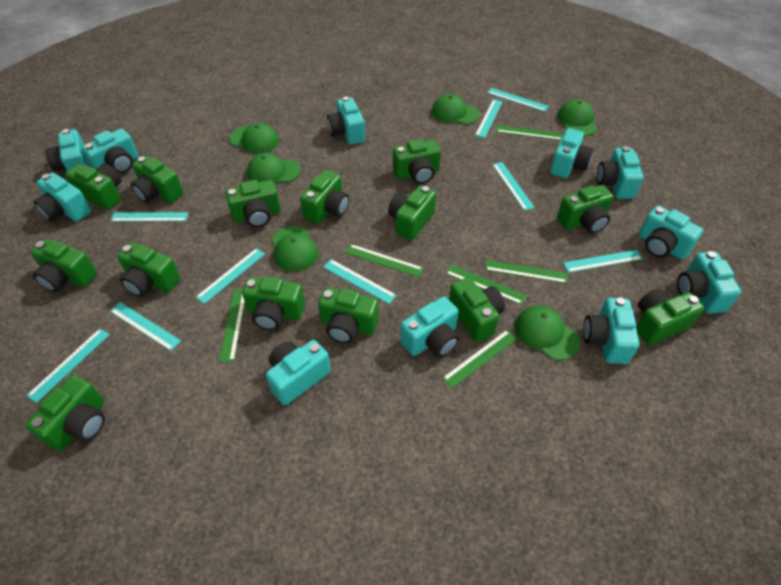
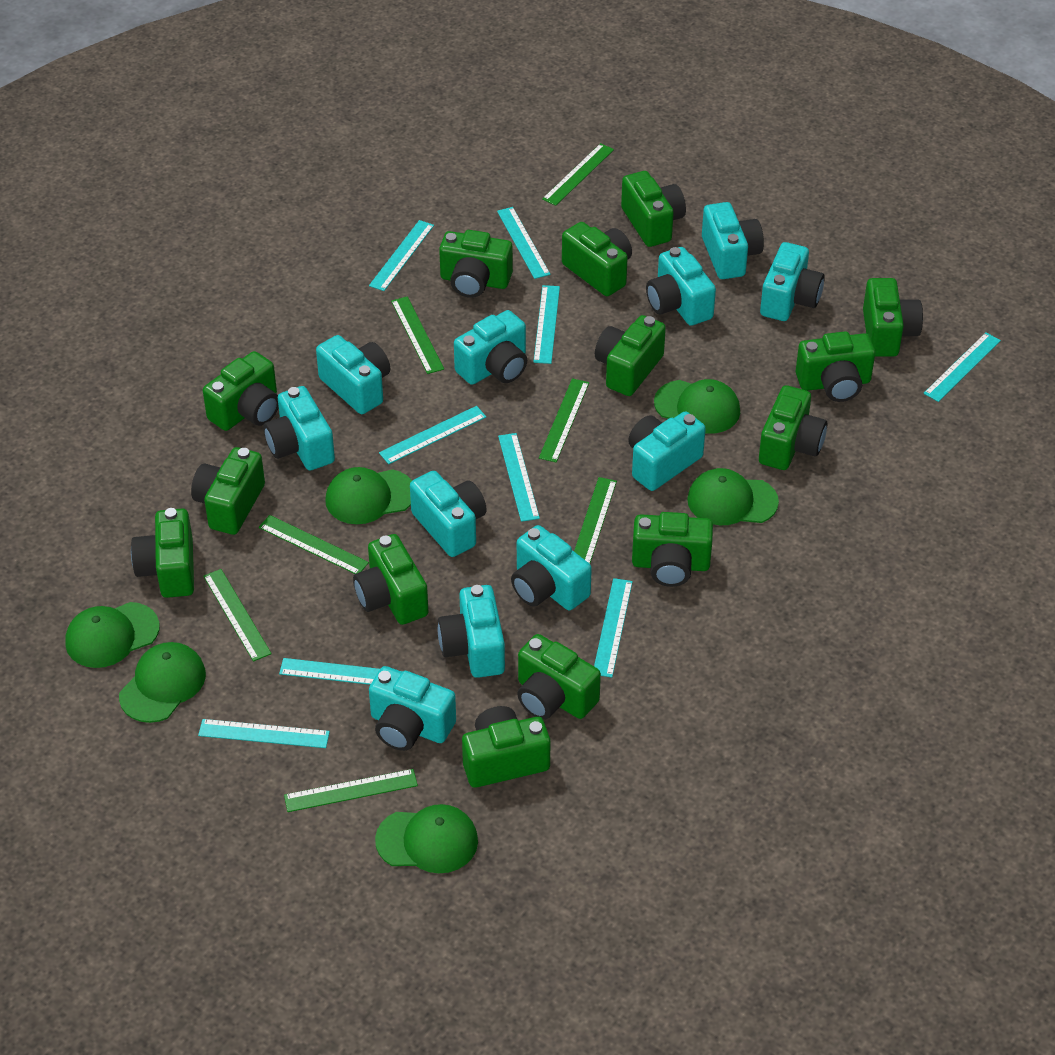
green ruler: [219,289,245,362] [345,244,423,277] [442,330,517,388] [445,265,527,305] [485,260,568,283] [496,125,563,140] = 6 -> [203,569,272,662] [259,515,369,574] [284,769,418,812] [391,296,444,374] [539,378,589,462] [542,143,614,206] [574,477,617,564] = 7

